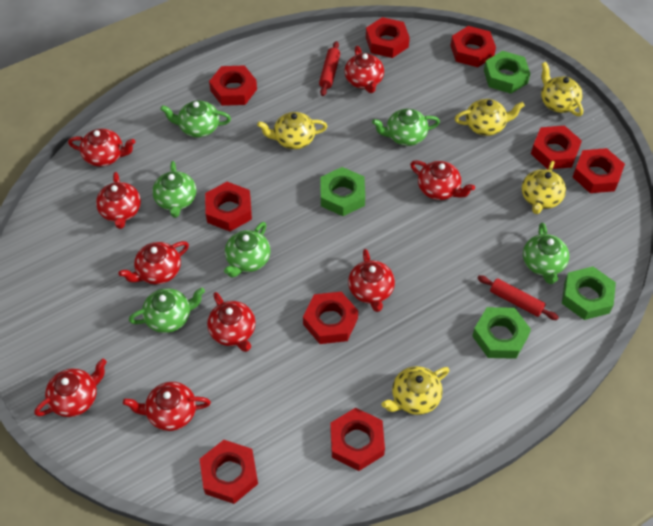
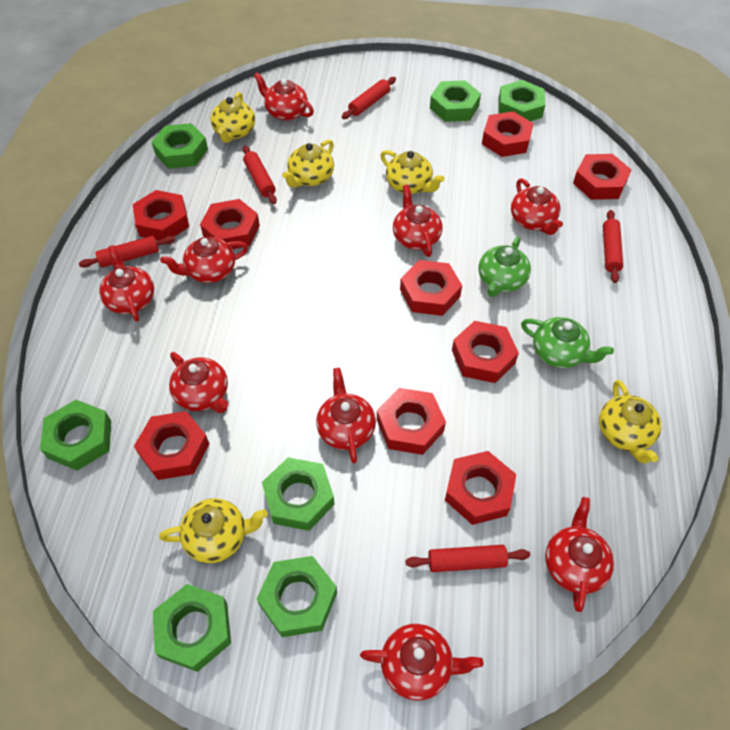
green nut: [320,167,365,216] [472,307,531,359] [484,51,530,94] [562,266,616,320] = 4 -> [40,400,111,471] [152,123,208,169] [153,584,231,672] [257,556,337,637] [262,457,335,531] [430,80,481,122] [498,80,545,121] = 7
green teapot: [129,287,205,333] [152,161,196,218] [160,100,231,138] [224,222,270,277] [372,109,440,146] [523,223,569,284] = 6 -> [478,237,531,297] [521,317,614,368] = 2
red rolling pin: [319,41,340,96] [478,275,559,320] = 2 -> [79,236,175,268] [243,146,277,204] [342,77,396,119] [405,545,530,572] [603,210,623,283] = 5

